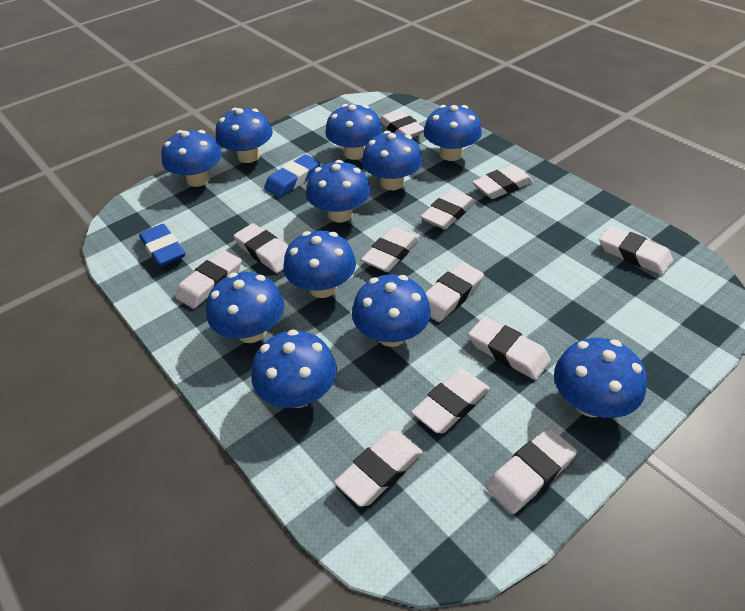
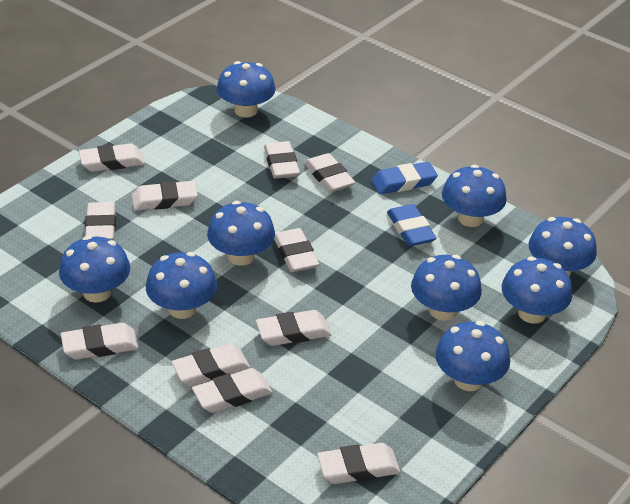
blue mushroom: [161,130,222,187] [206,272,284,343] [216,108,273,163] [251,329,337,408] [283,231,356,298] [306,160,370,223] [325,104,382,160] [352,274,431,347] [362,131,423,190] [424,105,482,161] [554,338,647,418] = 11 -> [59,236,130,303] [146,252,217,319] [207,201,275,266] [217,61,276,117] [411,255,482,321] [435,321,510,391] [442,165,507,227] [502,257,572,324] [528,217,597,277] = 9
white eraser: [175,250,242,309] [233,223,289,273] [334,430,423,507] [361,227,419,272] [380,110,424,138] [411,369,490,433] [420,189,475,230] [425,262,484,322] [468,317,551,380] [472,165,533,199] [486,428,577,514] [599,226,673,275] = 12 -> [61,323,138,359] [79,143,145,172] [85,202,116,241] [132,181,198,211] [171,344,250,386] [192,368,272,413] [256,310,331,346] [264,141,300,179] [274,228,319,272] [304,153,355,192] [317,443,401,484] = 11

